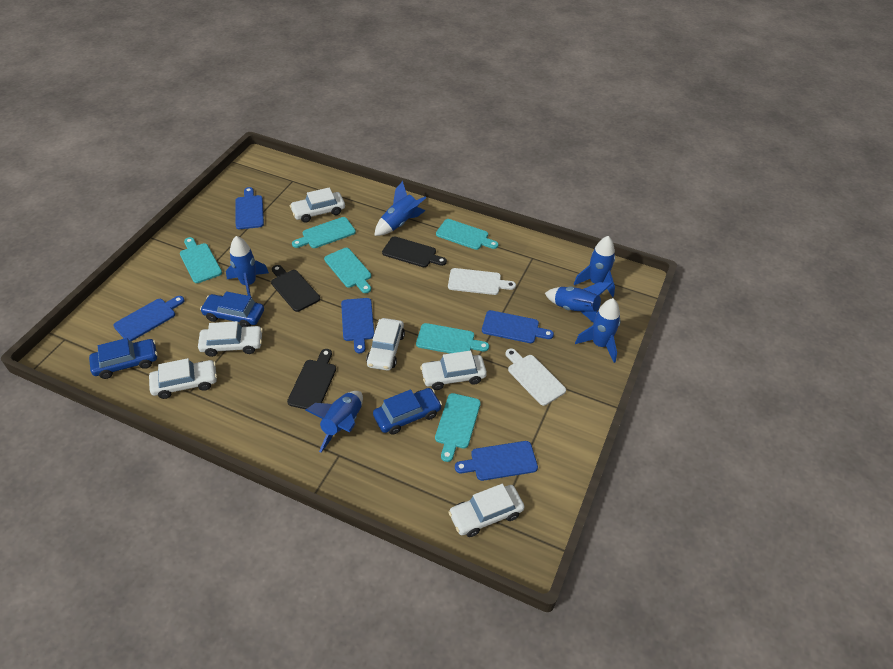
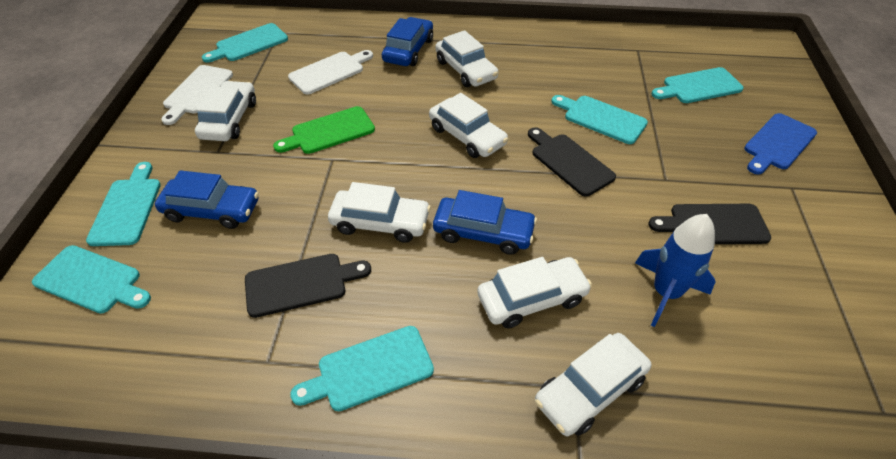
blue cutting board: [113,296,185,341] [235,187,264,229] [341,298,374,353] [455,441,538,481] [482,310,554,343] = 5 -> [744,113,817,175] = 1
blue rocket: [226,236,269,296] [305,391,363,452] [374,181,426,236] [545,282,612,322] [574,236,615,297] [575,298,621,363] = 6 -> [635,214,716,327] = 1
green cutting board: none = 0 -> [273,106,375,154] = 1

